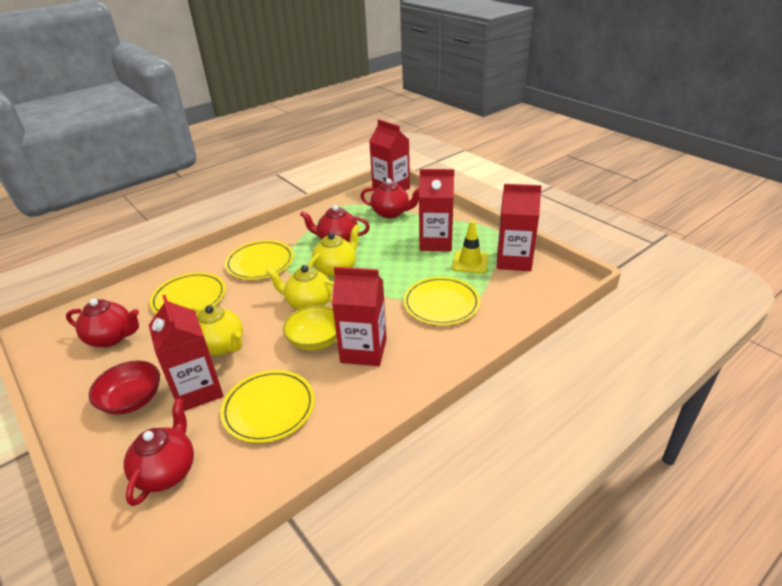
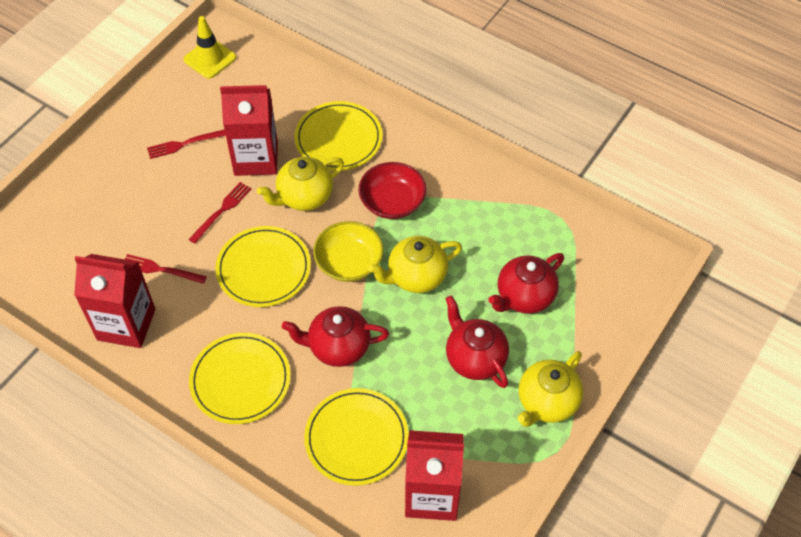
red carton: [149,295,224,411] [332,267,387,366] [369,119,410,191] [419,169,454,252] [497,184,542,271] = 5 -> [74,254,155,348] [220,85,278,176] [405,430,464,521] = 3
red fork: none = 0 -> [125,254,207,284] [147,130,226,159] [188,182,252,244] = 3
red teapot: [66,299,139,347] [124,398,194,506] [300,205,370,242] [360,179,419,219] = 4 -> [282,306,389,367] [445,295,509,388] [488,253,564,314] = 3

